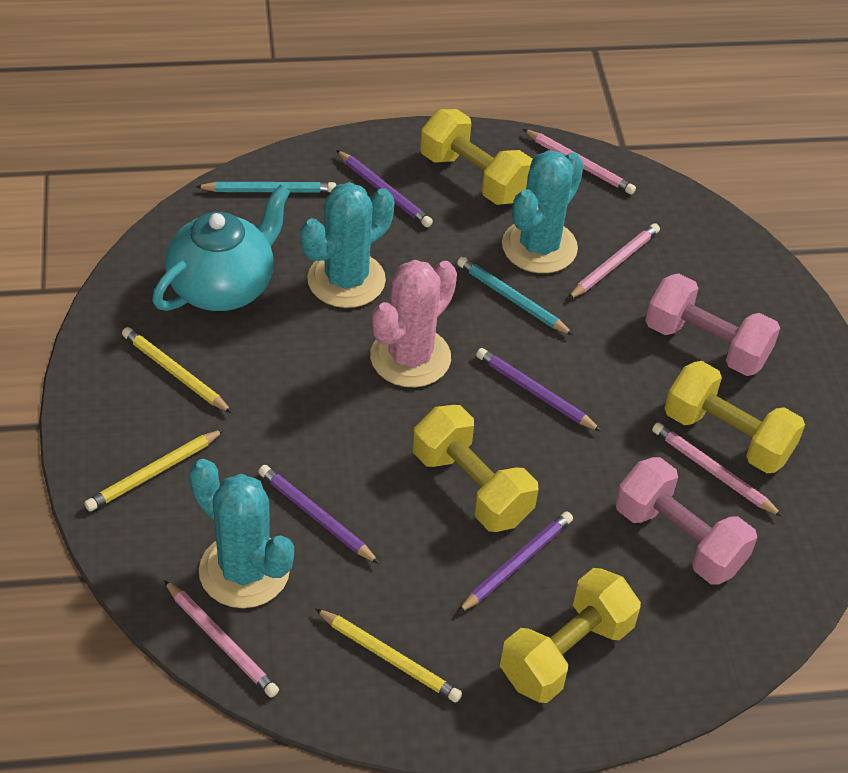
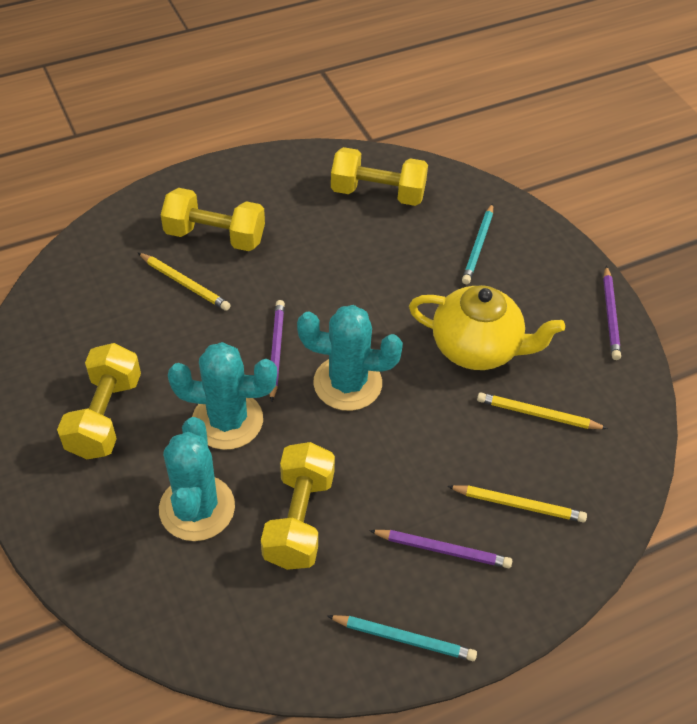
pink cactus: [370,260,457,387] = 1 -> none = 0
pink dumbbell: [615,457,757,584] [645,273,780,376] = 2 -> none = 0
pink pencil: [164,580,279,698] [523,129,636,195] [567,223,660,300] [652,422,783,517] = 4 -> none = 0
purple pencil: [258,465,380,564] [336,150,433,227] [457,512,573,613] [476,348,602,432] = 4 -> [269,300,285,402] [369,530,512,568] [603,265,621,360] = 3
turquoise teapot: [152,184,291,311] = 1 -> none = 0
yellow teapot: none = 0 -> [409,285,565,370] = 1

